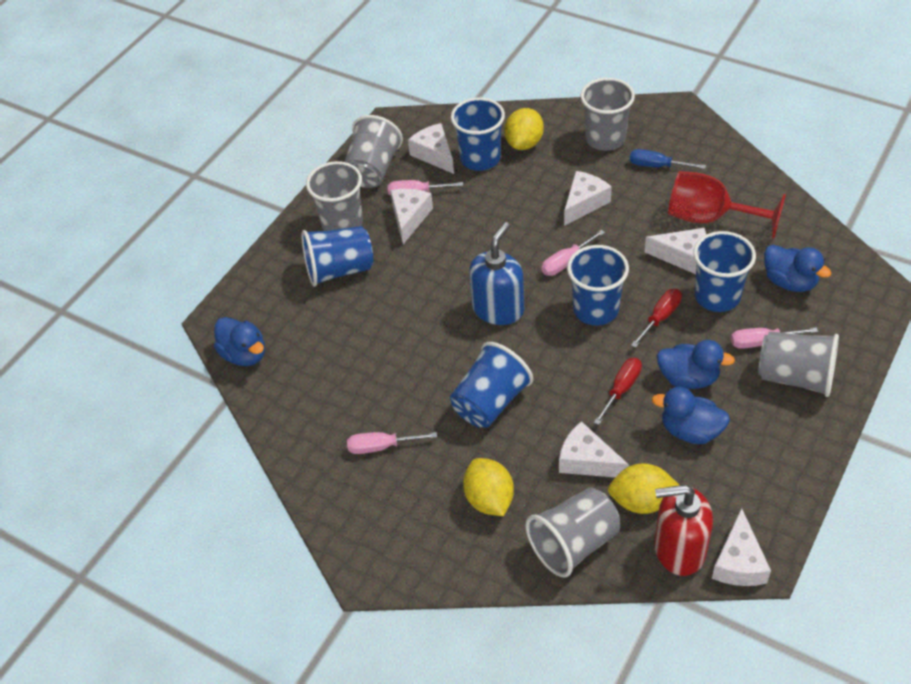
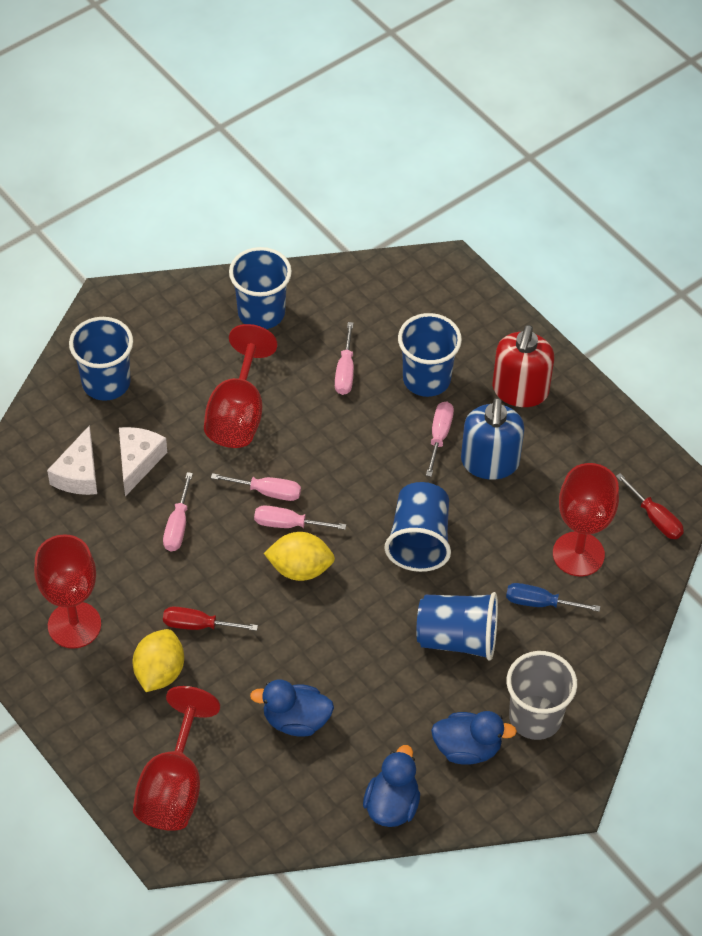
blue duck: [214,317,265,366] [652,387,730,444] [657,340,735,389] [764,245,831,292] = 4 -> [250,679,334,737] [363,745,420,827] [431,711,517,765] = 3
grey cup: [306,161,363,231] [344,115,403,188] [525,487,620,577] [581,78,635,151] [758,331,839,397] = 5 -> [507,651,577,740] = 1
pink screwdriver: [347,432,437,454] [388,180,463,196] [541,230,605,276] [731,327,818,349] = 4 -> [163,472,193,551] [211,473,301,501] [254,505,346,530] [335,322,354,395] [426,401,454,477] = 5
red goblet: [668,171,786,239] = 1 -> [34,534,101,649] [133,686,220,831] [204,324,277,448] [553,463,619,577] = 4
white cheese: [390,189,433,244] [408,123,454,174] [559,421,629,477] [564,171,612,226] [645,228,706,274] [712,508,771,586] = 6 -> [47,425,97,495] [119,427,167,497] = 2
yellow lemon: [463,458,514,516] [504,108,544,150] [608,463,679,514] = 3 -> [133,629,184,692] [264,532,335,581] = 2

